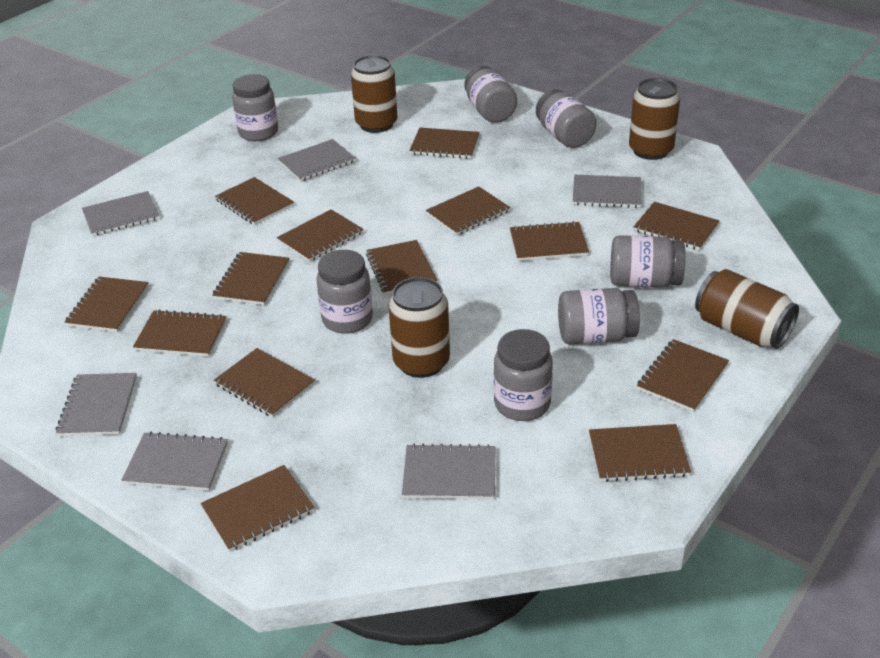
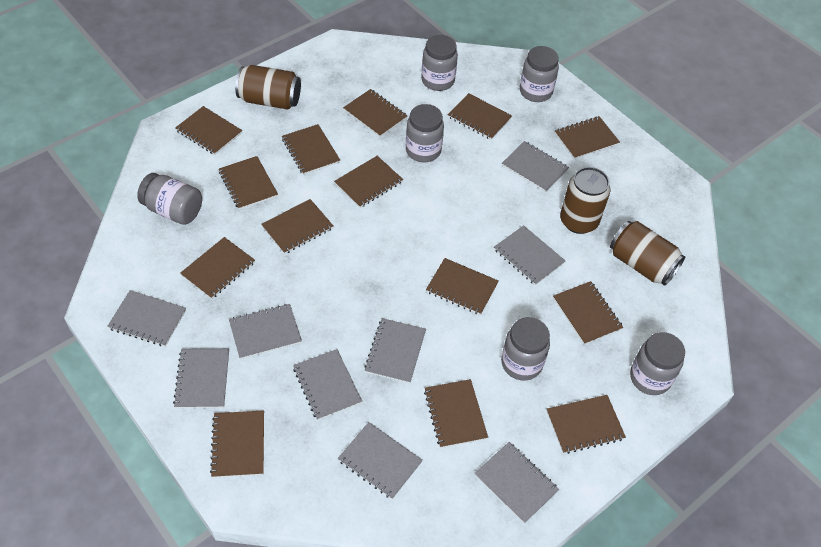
brown can: [351,55,397,133] [388,277,450,378] [629,78,680,160] [695,269,799,349] = 4 -> [235,65,301,110] [560,167,611,234] [610,221,685,286] = 3
grey jar: [232,74,278,141] [316,250,373,334] [465,66,517,123] [494,329,553,421] [536,89,597,148] [558,288,640,344] [610,235,685,288] = 7 -> [137,173,202,225] [406,104,444,162] [421,35,458,91] [501,317,550,381] [520,46,559,102] [630,332,685,395] = 6
grey notebook: [56,373,137,436] [82,191,160,236] [122,432,228,491] [278,139,356,182] [402,443,495,500] [573,175,642,208] = 6 -> [107,290,186,346] [173,349,229,408] [229,304,302,359] [293,349,362,420] [338,422,423,499] [364,318,426,384] [475,442,559,524] [494,225,565,285] [502,141,569,192] = 9

